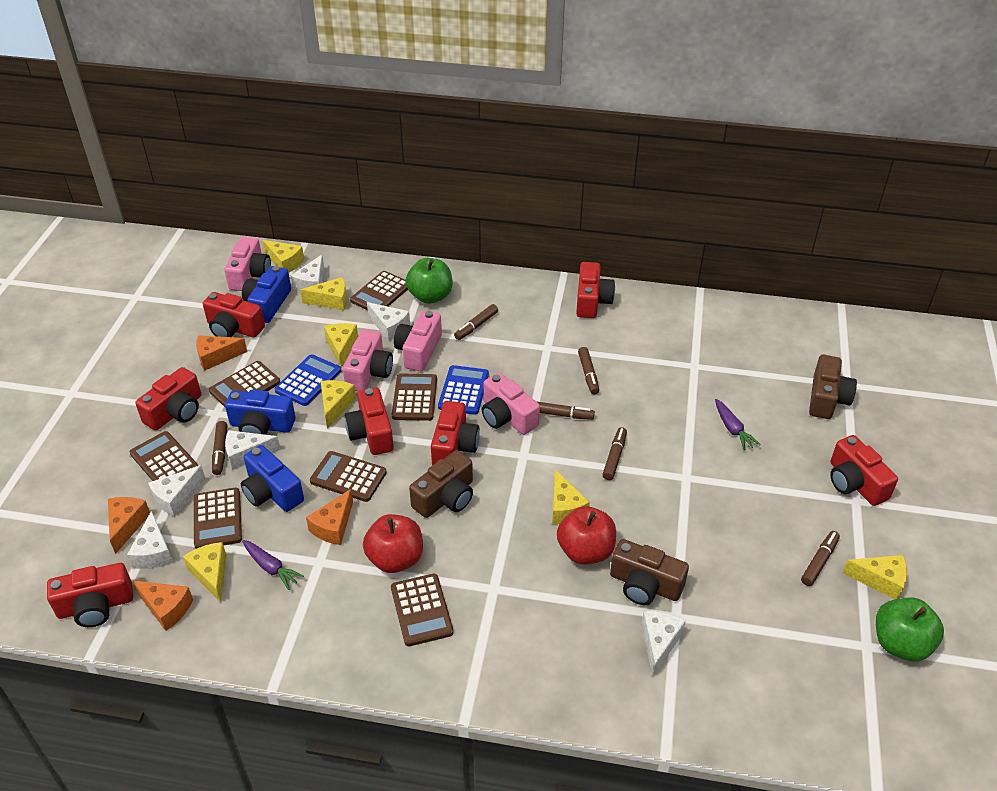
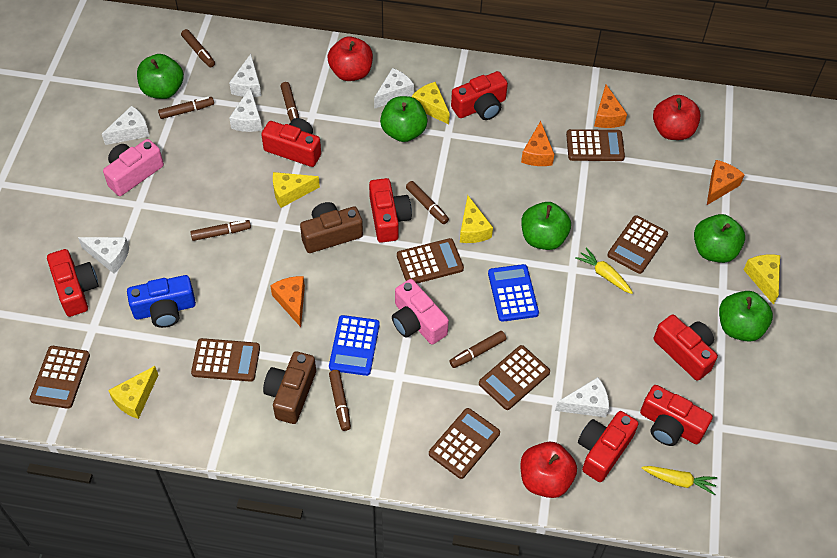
blue camera: [225,389,296,435] [241,445,304,512] [242,266,291,323] = 3 -> [127,275,196,328] = 1
brown camera: [409,450,473,518] [610,539,689,605] [809,355,857,419] = 3 -> [263,351,316,424] [300,202,363,253] = 2
brown marker: [212,421,228,475] [454,304,498,340] [536,401,595,420] [578,347,599,394] [602,427,627,480] [801,531,840,586] = 6 -> [158,97,214,119] [181,29,215,67] [190,220,251,241] [280,82,299,121] [329,370,351,431] [406,181,449,224] [450,331,506,368] = 7
green apple: [406,258,452,304] [876,598,944,662] = 2 -> [137,54,184,99] [380,96,428,142] [521,202,571,250] [694,214,745,263] [719,291,773,342] = 5
pink camera: [224,237,271,291] [343,330,393,391] [394,311,442,371] [482,373,540,435] = 4 -> [103,139,164,196] [392,279,449,345] = 2
purple carrot: [242,540,304,590] [715,399,761,450] = 2 -> none = 0
red apple: [363,514,423,573] [557,506,616,565] = 2 -> [327,36,373,81] [520,442,577,498] [653,95,701,140] = 3
yellow carrot: none = 0 -> [575,247,633,294] [642,466,717,495] = 2
yellow cheese: [183,542,227,602] [262,240,304,272] [300,277,347,310] [320,380,356,429] [324,323,358,368] [552,470,590,524] [843,555,907,599] = 7 -> [108,366,158,419] [273,172,320,208] [412,82,450,124] [460,195,493,243] [743,255,780,305] = 5

